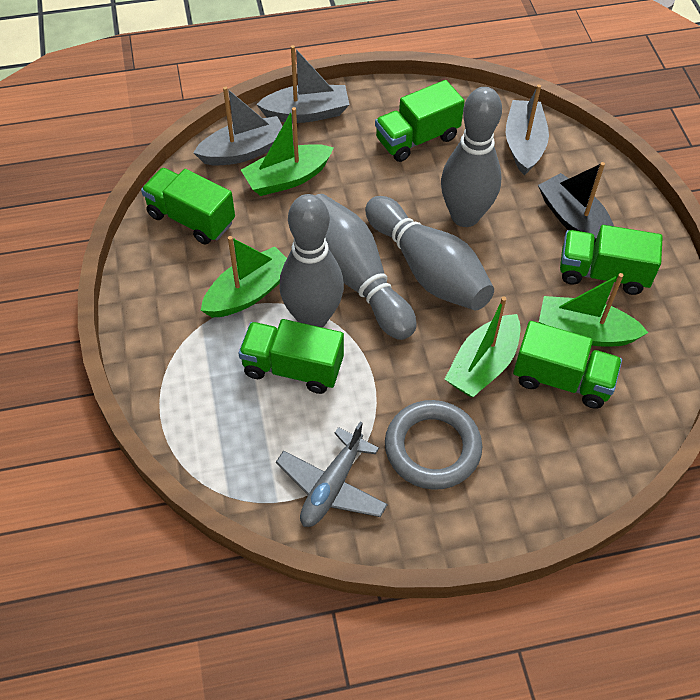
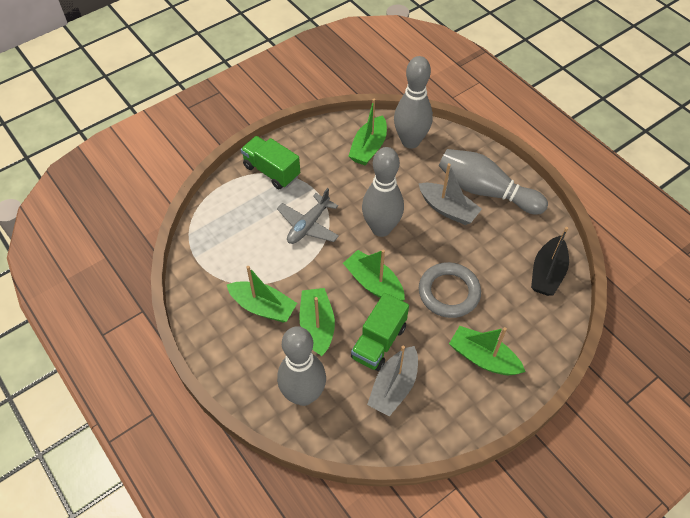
green boat: [201,236,287,317] [241,107,334,196] [445,297,521,397] [539,273,648,347] = 4 -> [227,266,297,322] [299,288,335,356] [343,250,405,301] [349,99,387,166] [449,326,525,375] = 5
green truck: [141,168,235,245] [238,319,344,394] [375,80,465,162] [513,321,622,409] [560,225,663,295] = 5 -> [241,136,300,189] [351,293,409,371] = 2
grey boat: [193,86,283,165] [256,45,350,123] [506,84,549,176] = 3 -> [367,345,418,416] [418,163,482,225] = 2

